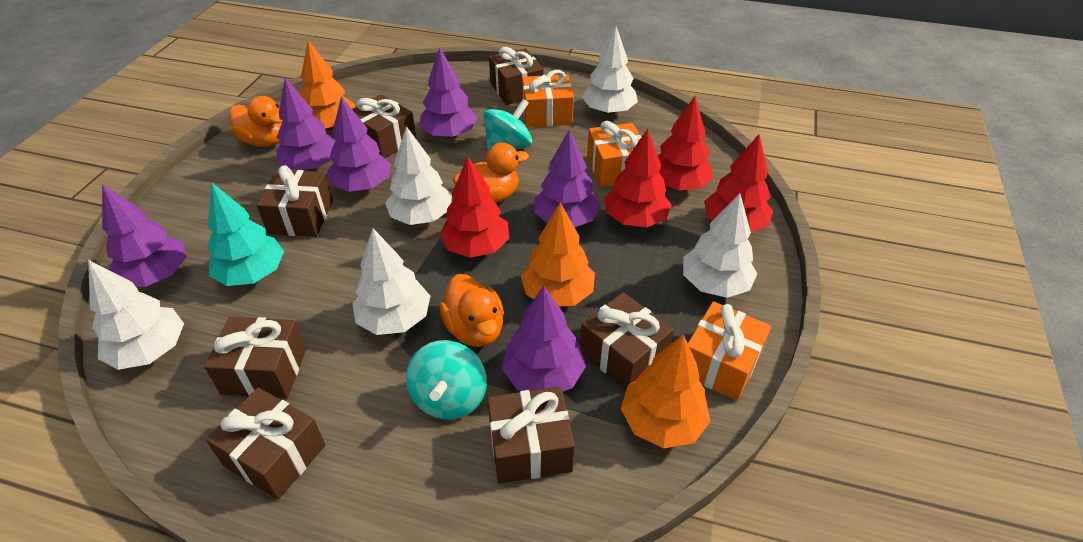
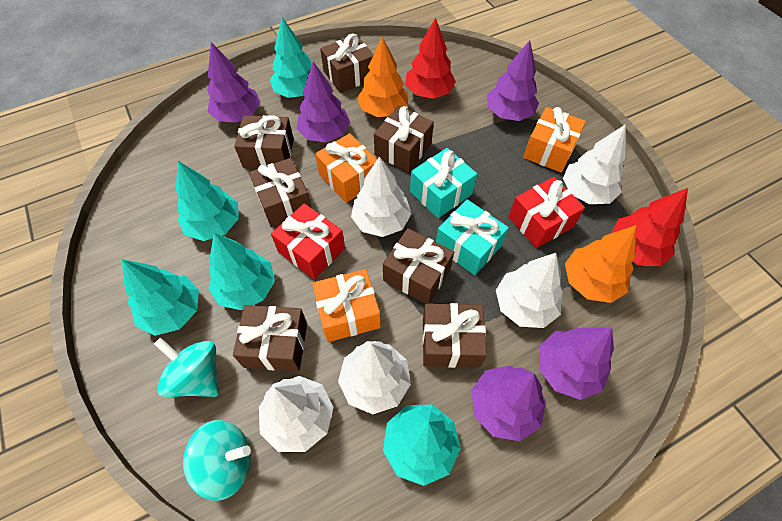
orange duck: [229,96,283,147] [439,274,504,347] [453,142,529,203] = 3 -> none = 0
orange tree: [300,40,355,130] [521,203,595,306] [621,334,711,448] = 3 -> [357,37,408,117] [565,225,636,303] = 2
purple tree: [102,184,187,287] [277,78,335,170] [327,96,391,192] [419,47,478,138] [502,286,586,392] [534,129,601,227] = 6 -> [207,42,260,123] [297,62,350,142] [472,366,546,441] [487,40,539,121] [539,327,614,400] = 5
red gift: none = 0 -> [271,203,345,279] [508,177,585,248] = 2
red tree: [439,156,509,258] [605,129,672,227] [658,96,713,190] [704,134,773,233] = 4 -> [405,18,456,99] [611,188,688,266] = 2
turquoise gift: none = 0 -> [410,148,477,218] [436,199,509,275] = 2
turquoise tree: [207,183,284,286] = 1 -> [122,259,199,336] [176,161,239,241] [209,233,275,310] [270,18,312,98] [383,405,461,486] = 5

